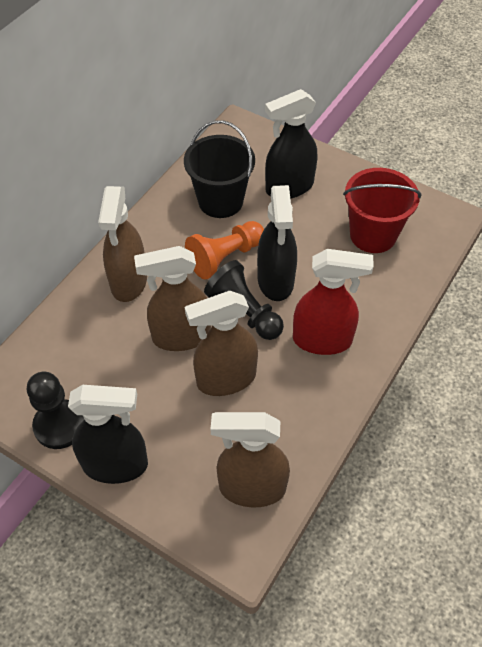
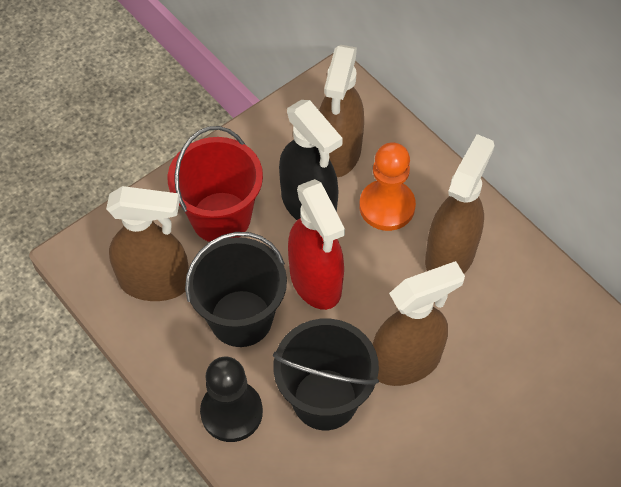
black bucket: [184,120,255,218] = 1 -> [185,232,287,347] [273,319,379,430] = 2
black pawn: [27,372,85,449] [204,260,284,340] = 2 -> [200,357,263,442] = 1
black spray bottle: [68,385,148,484] [257,185,297,301] [265,89,317,199] = 3 -> [279,100,343,220] = 1

